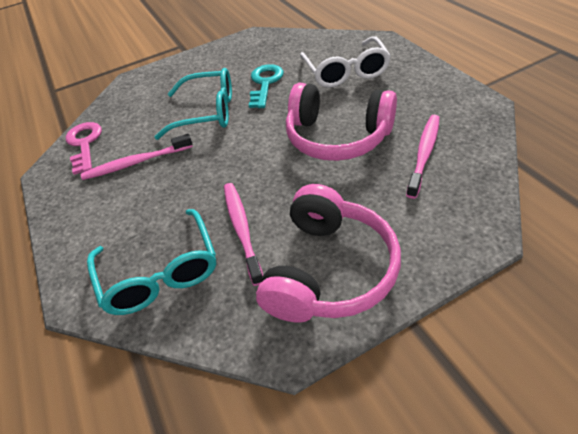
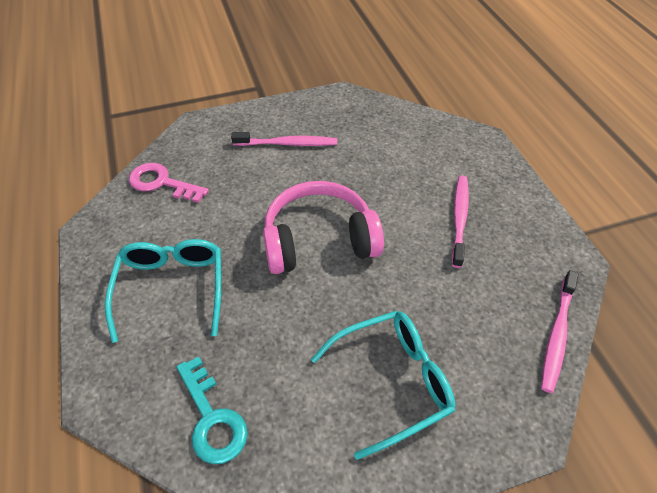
pink headphones: [256,184,401,323] [286,83,397,161] = 2 -> [263,181,384,274] = 1
white glasses: [300,36,391,88] = 1 -> none = 0

